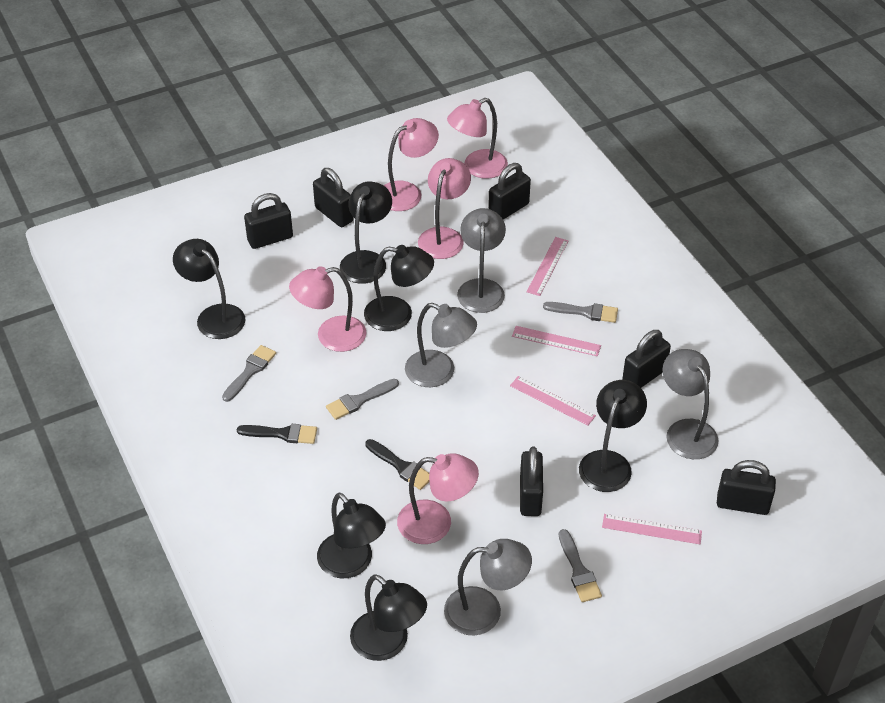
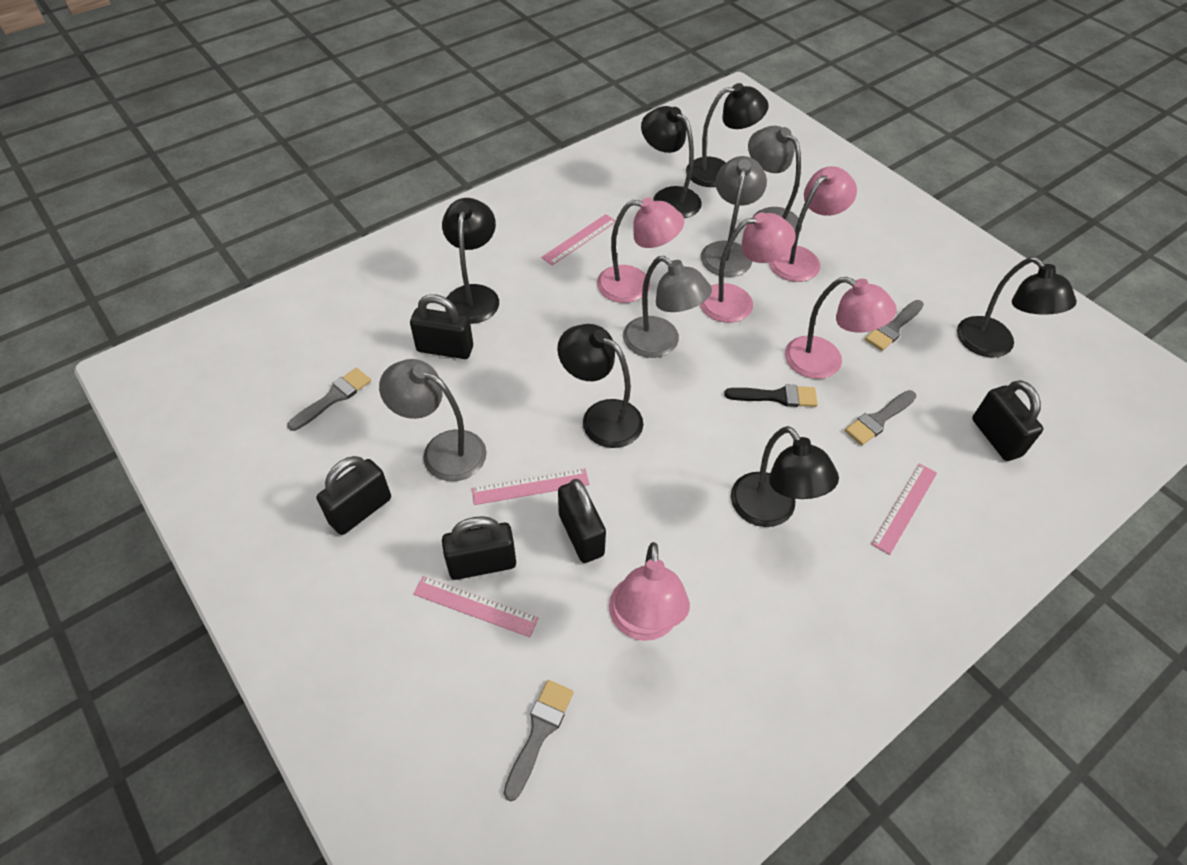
black brush: [237,424,317,444] [365,439,430,490] = 2 -> [724,384,818,407] = 1
black padlock: [244,193,293,249] [313,168,353,227] [489,163,531,220] [520,447,543,516] [622,330,671,388] [717,460,776,515] = 6 -> [317,456,391,535] [410,294,473,359] [442,516,516,580] [558,479,606,563] [972,380,1044,461] = 5

